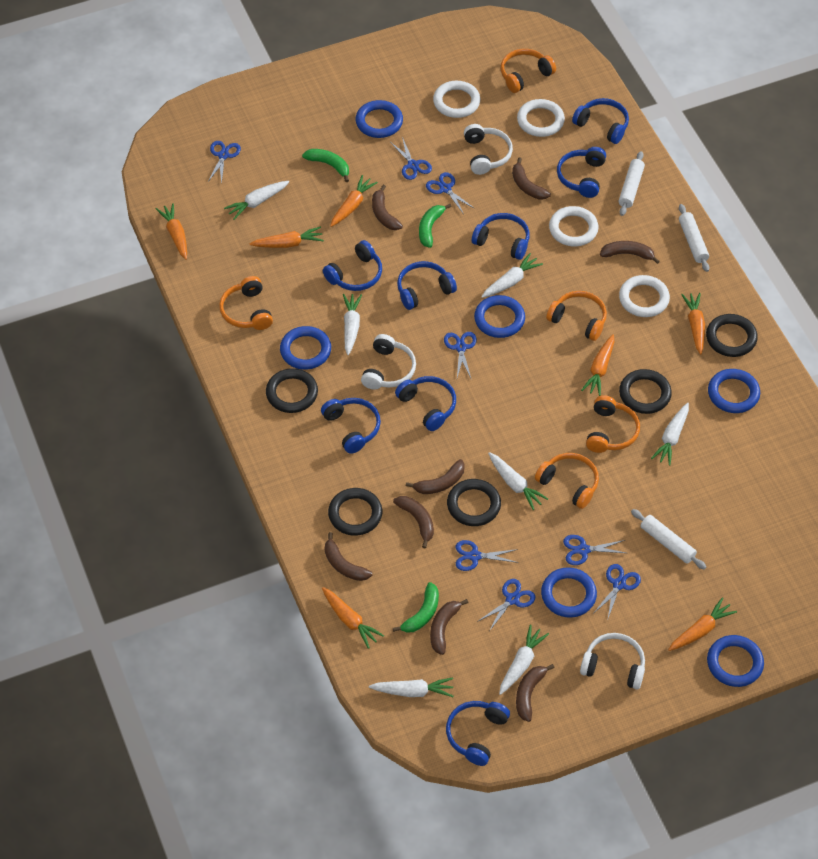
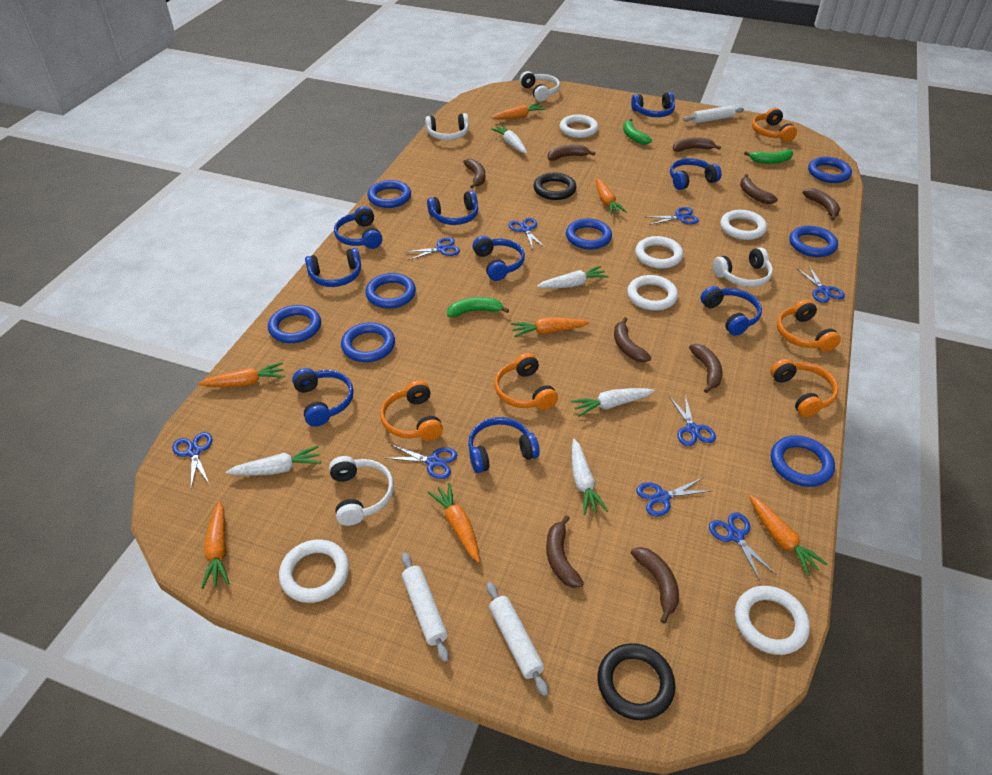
black ring: [266,368,318,413] [328,488,382,536] [447,479,501,526] [619,369,672,414] [706,314,758,357] = 5 -> [533,173,577,200] [597,643,675,720] = 2
blue headphones: [321,398,381,454] [323,240,382,291] [395,376,456,431] [397,261,457,310] [446,701,510,766] [472,213,530,260] [557,147,606,198] [572,98,629,144] = 8 -> [292,368,354,427] [305,248,361,287] [334,206,383,249] [427,191,479,225] [468,417,540,473] [473,236,525,281] [631,92,675,117] [670,158,721,190] [701,286,762,336] = 9
blue ring: [280,326,331,370] [356,100,403,138] [474,295,525,338] [541,567,597,618] [707,635,764,687] [708,369,760,413] = 6 -> [268,305,321,343] [341,322,395,362] [365,273,416,309] [368,180,411,208] [566,218,612,249] [771,435,835,487] [789,226,838,257] [808,157,852,183] = 8
blue scissors: [208,141,241,184] [390,137,432,180] [426,172,475,214] [444,332,477,380] [456,540,518,571] [477,579,535,631] [563,535,626,565] [593,564,641,621] = 8 -> [172,432,212,488] [385,444,457,479] [405,237,460,260] [509,218,545,250] [636,478,710,516] [648,207,699,225] [669,395,716,446] [709,512,776,581] [796,266,845,303] = 9
brown banana: [325,532,372,581] [372,185,403,230] [393,496,434,548] [406,459,465,494] [430,599,469,655] [512,157,551,200] [516,664,555,722] [600,241,660,264] = 8 -> [463,158,485,189] [546,515,584,588] [547,145,595,161] [614,317,651,362] [631,547,679,624] [673,137,721,152] [689,344,722,393] [740,174,778,204] [803,188,840,220] = 9
white carrot: [224,181,289,220] [343,294,362,355] [369,678,453,697] [481,253,543,298] [488,452,548,510] [499,625,549,695] [651,403,689,466] = 7 -> [226,446,321,476] [491,125,527,154] [537,266,609,288] [571,388,655,417] [572,439,608,515] = 5
white headphones: [361,334,416,390] [464,124,513,175] [580,633,645,689] = 3 -> [329,456,394,526] [425,113,469,140] [520,71,560,102] [713,247,773,287] = 4
white ring: [433,81,480,118] [517,99,565,137] [549,206,599,246] [619,275,670,317] = 4 -> [279,539,349,603] [560,115,598,138] [627,275,678,311] [635,236,683,269] [720,210,767,240] [735,586,810,655] = 6

